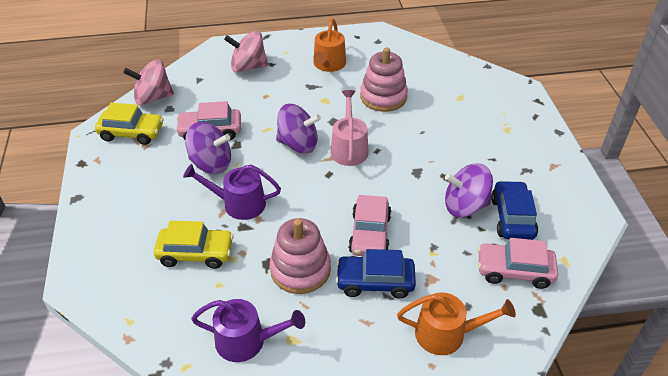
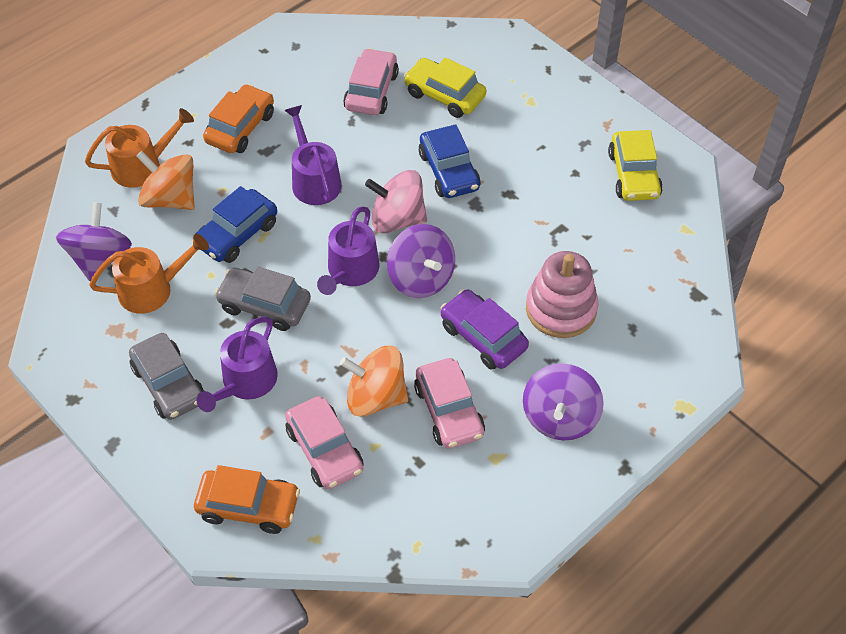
grey car: none = 0 -> [129,333,205,420] [215,266,311,331] = 2
orange car: none = 0 -> [194,465,300,534] [203,84,274,153] = 2
orange spinning top: none = 0 -> [136,151,194,210] [340,346,409,417] = 2
pink spinning top: [123,59,174,105] [224,31,268,72] = 2 -> [365,170,427,234] = 1
pink stacking toy: [270,218,331,294] [360,47,408,112] = 2 -> [526,251,598,338] = 1
pink watering can: [331,90,369,166] = 1 -> none = 0
purple car: none = 0 -> [440,289,529,370] = 1
purple watering can: [183,164,281,220] [191,299,305,362] = 2 -> [197,317,278,412] [284,105,341,205] [317,206,379,295] = 3

